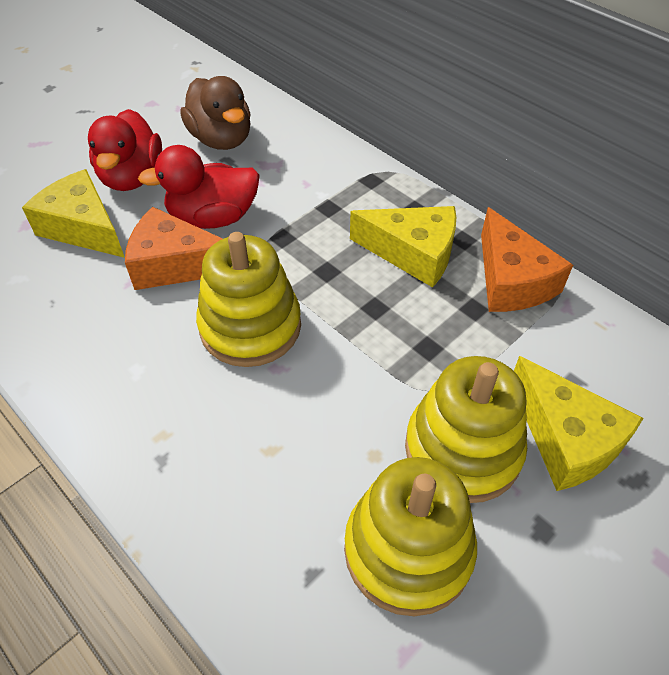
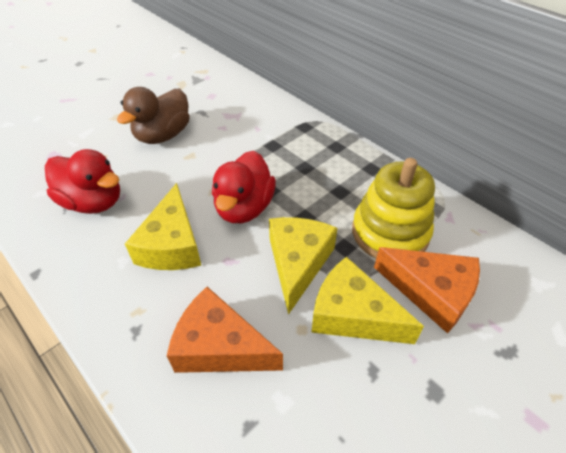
yellow stacking toy: [196,232,301,367] [344,457,477,616] [405,356,527,503] = 3 -> [352,158,435,258] = 1

